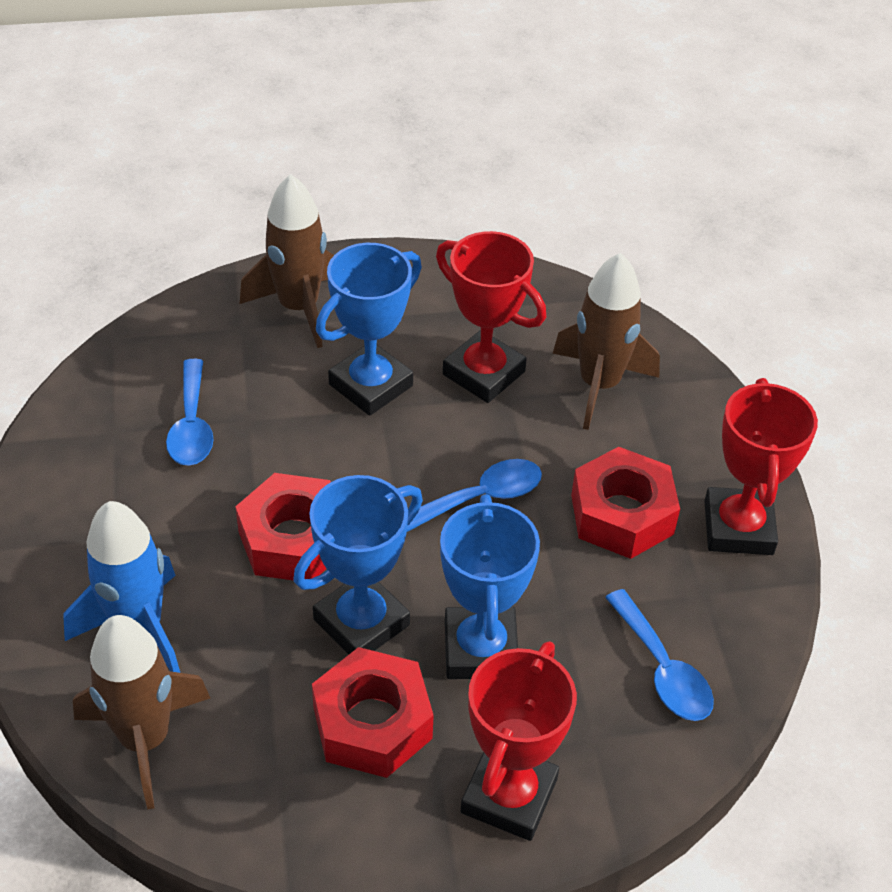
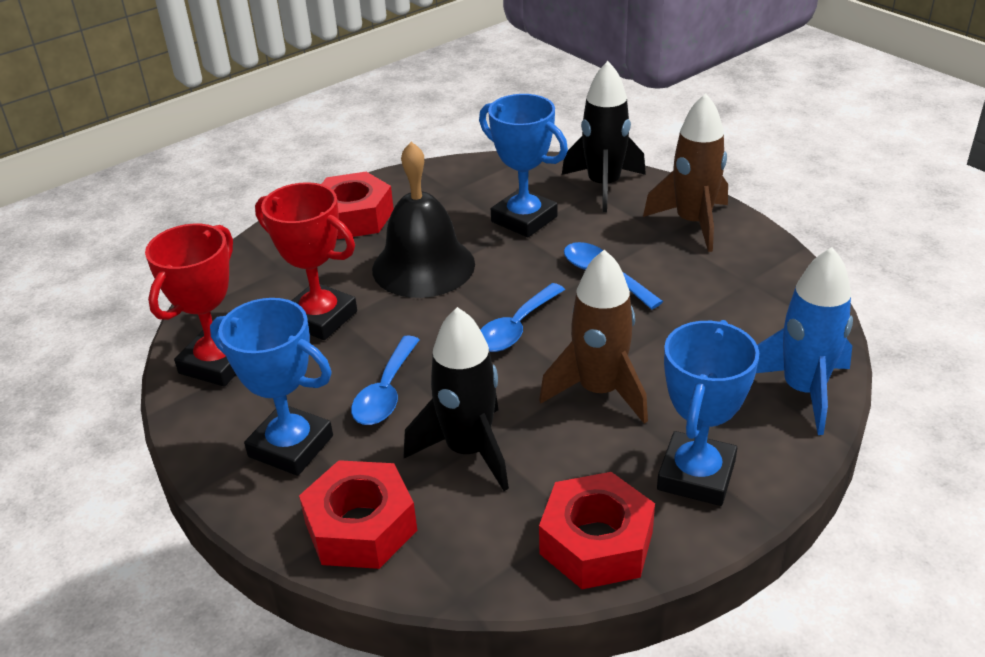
black bell: none = 0 -> [372,142,475,298] = 1
black rocket: none = 0 -> [403,307,509,491] [562,61,646,212] = 2
brown rocket: [73,615,210,810] [240,174,334,348] [552,253,660,430] = 3 -> [539,249,648,424] [643,93,728,252] = 2
red trophy: [436,231,546,403] [461,641,577,841] [704,378,818,555] = 3 -> [145,224,236,387] [255,182,357,340] = 2

